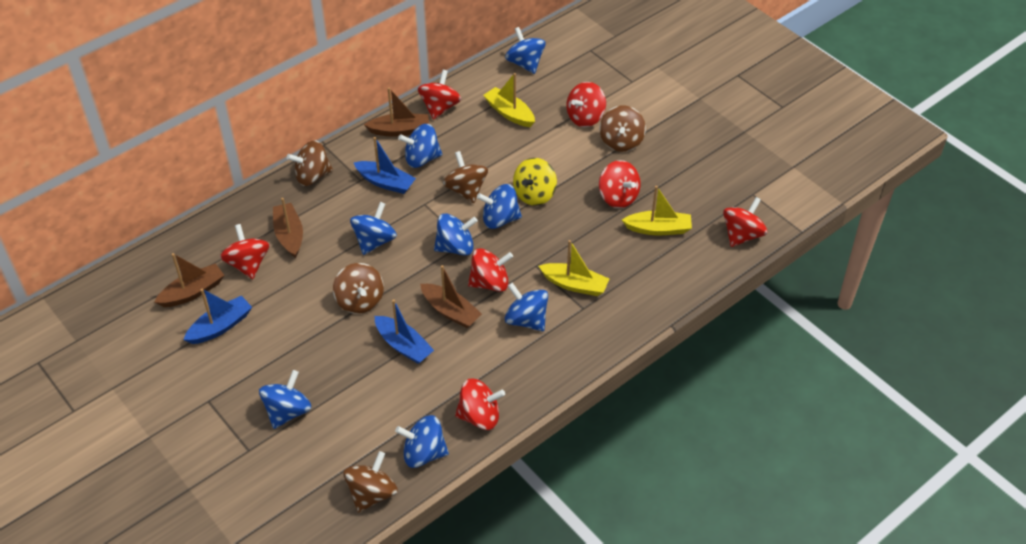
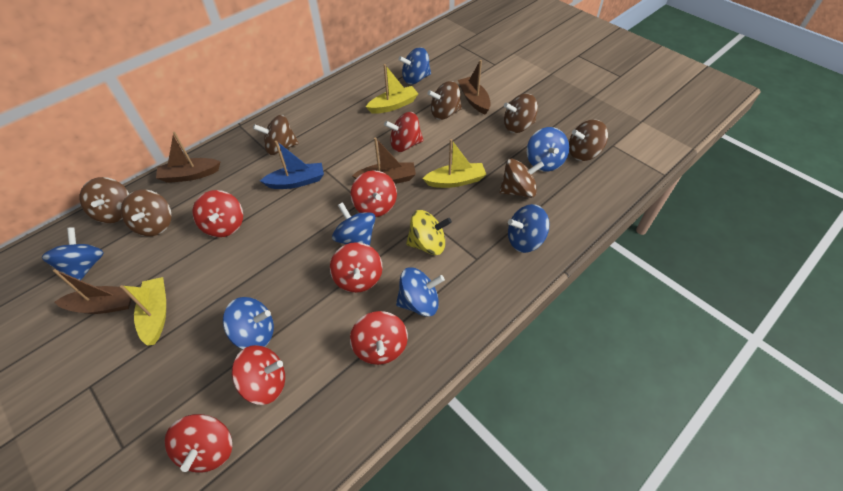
blue boat: [183,289,252,344] [353,137,416,194] [375,299,434,364] = 3 -> [260,141,324,189] = 1
blue spinning top: [259,370,311,429] [350,202,397,255] [395,415,449,468] [398,124,442,168] [434,213,478,256] [477,184,522,229] [505,27,546,74] [505,283,548,331] = 8 -> [42,227,104,280] [223,297,274,350] [332,202,376,246] [396,267,445,317] [398,47,431,84] [508,204,549,253] [527,127,569,171] = 7
brown spinning top: [287,140,333,186] [333,263,384,314] [343,451,398,513] [443,151,488,203] [600,106,646,152] = 5 -> [80,177,129,223] [121,190,172,236] [253,115,299,155] [427,81,462,120] [499,159,544,198] [504,93,538,133] [569,119,608,161] = 7

